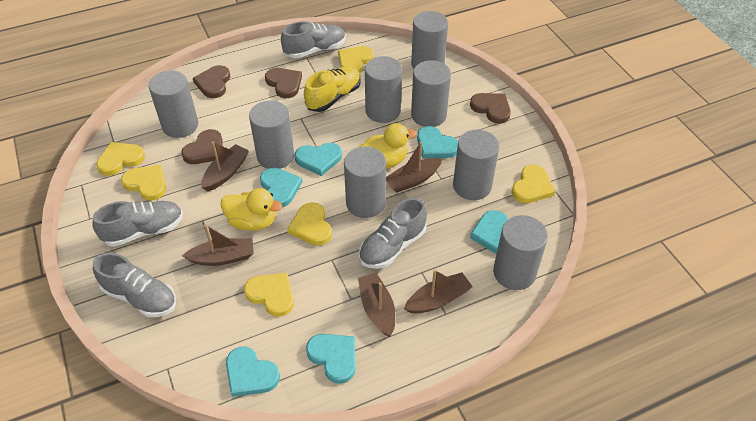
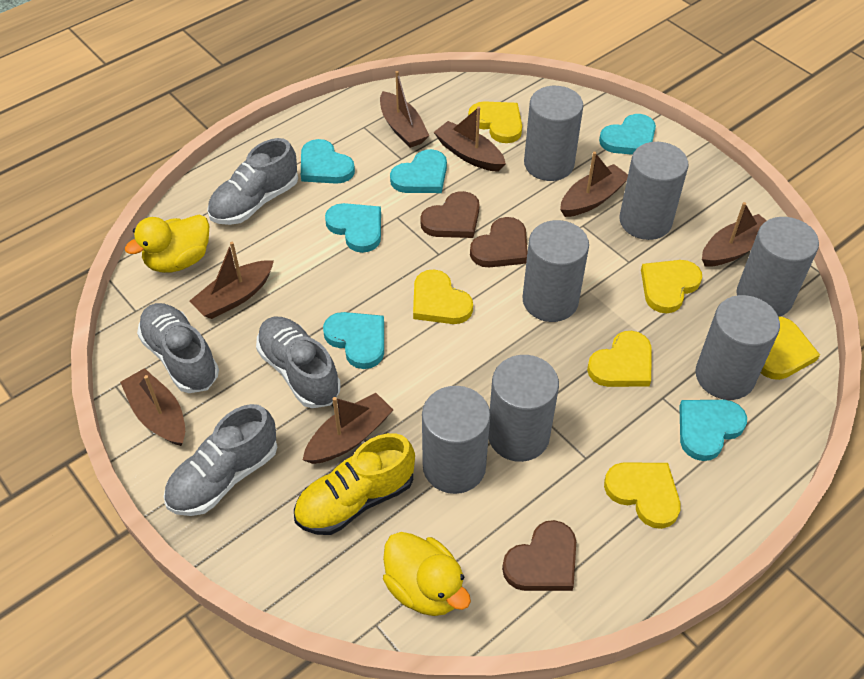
brown boat: [182,224,254,266] [201,142,249,191] [358,273,395,337] [386,142,442,193] [404,269,473,314] = 5 -> [120,368,185,446] [190,242,274,319] [303,393,393,464] [380,71,429,148] [434,107,506,172] [560,152,628,217] [702,202,767,267] = 7
brown heart: [181,129,223,164] [193,65,230,98] [265,68,302,98] [470,93,511,124] = 4 -> [420,191,480,238] [470,217,528,268] [502,520,576,591] = 3
grey cylinder: [149,70,198,138] [249,100,294,169] [344,146,386,218] [365,56,402,123] [411,11,448,69] [411,60,451,127] [453,130,499,200] [493,215,548,290] = 8 -> [422,386,490,494] [488,355,559,462] [523,220,589,322] [524,86,583,181] [619,142,688,240] [695,295,780,400] [736,217,819,317] = 7

